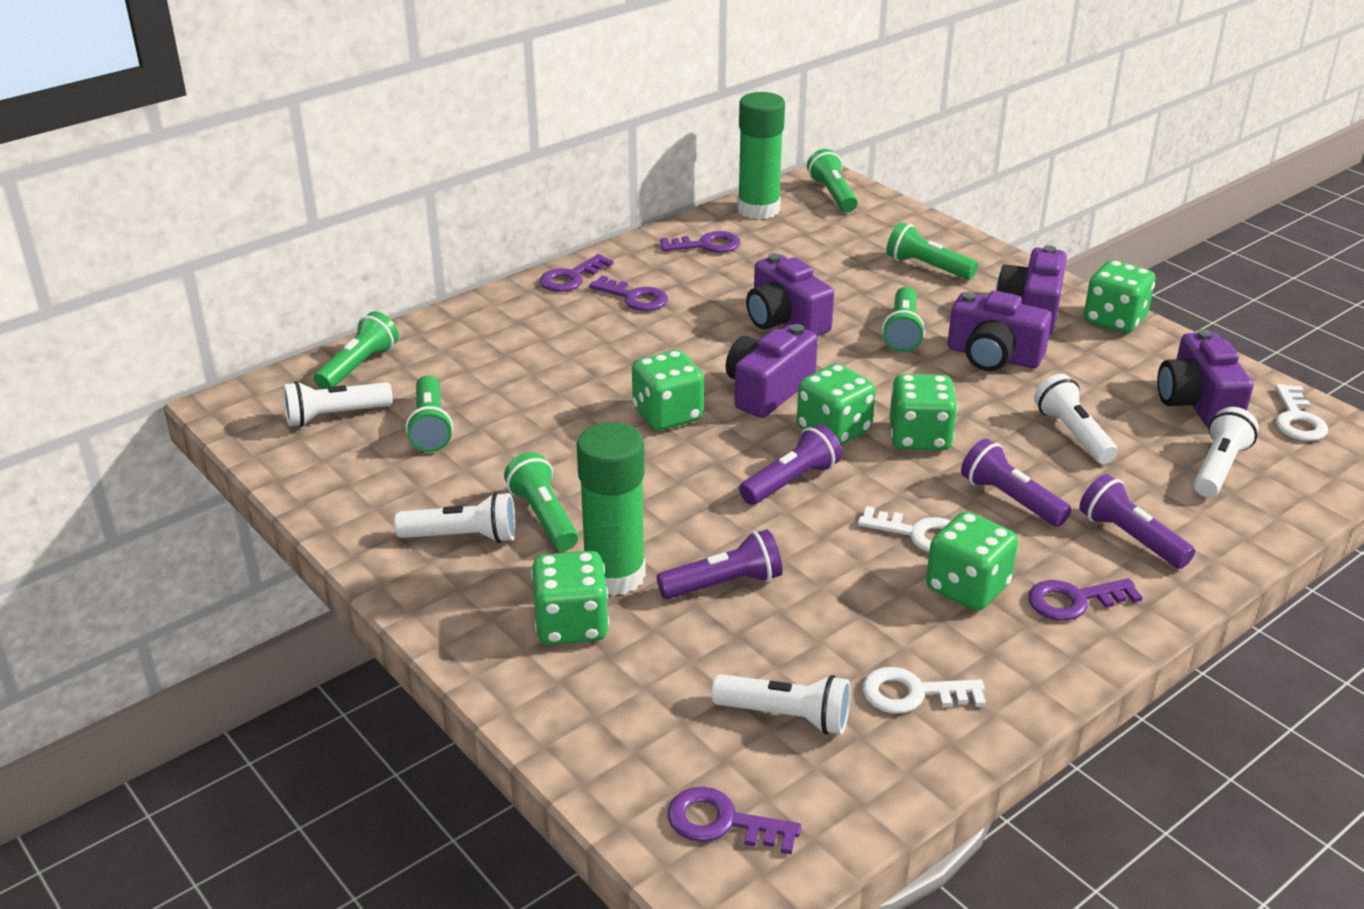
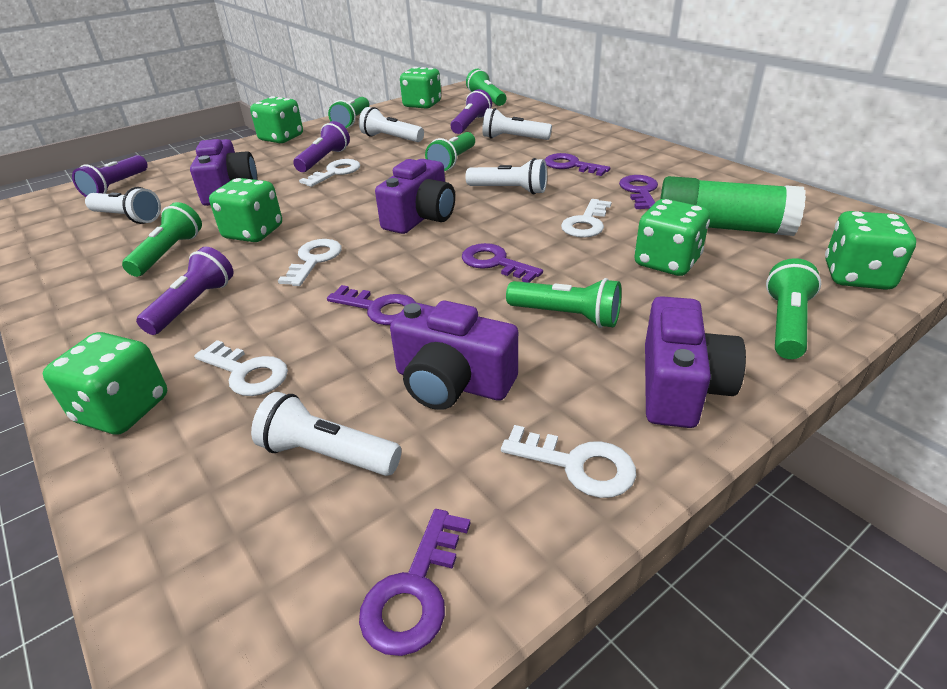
green glue stick: [577,422,646,596] [737,92,785,219] = 2 -> [660,176,806,236] = 1
purple camera: [726,324,818,418] [746,253,834,336] [948,290,1052,371] [996,245,1067,334] [1157,329,1253,428] = 5 -> [190,139,257,206] [375,159,455,234] [390,301,518,410] [645,296,746,428] = 4
white key: [858,506,950,552] [862,667,986,714] [1275,384,1328,441] = 3 -> [194,340,288,396] [278,239,342,286] [299,159,360,187] [501,425,636,498] [561,199,611,238] = 5

